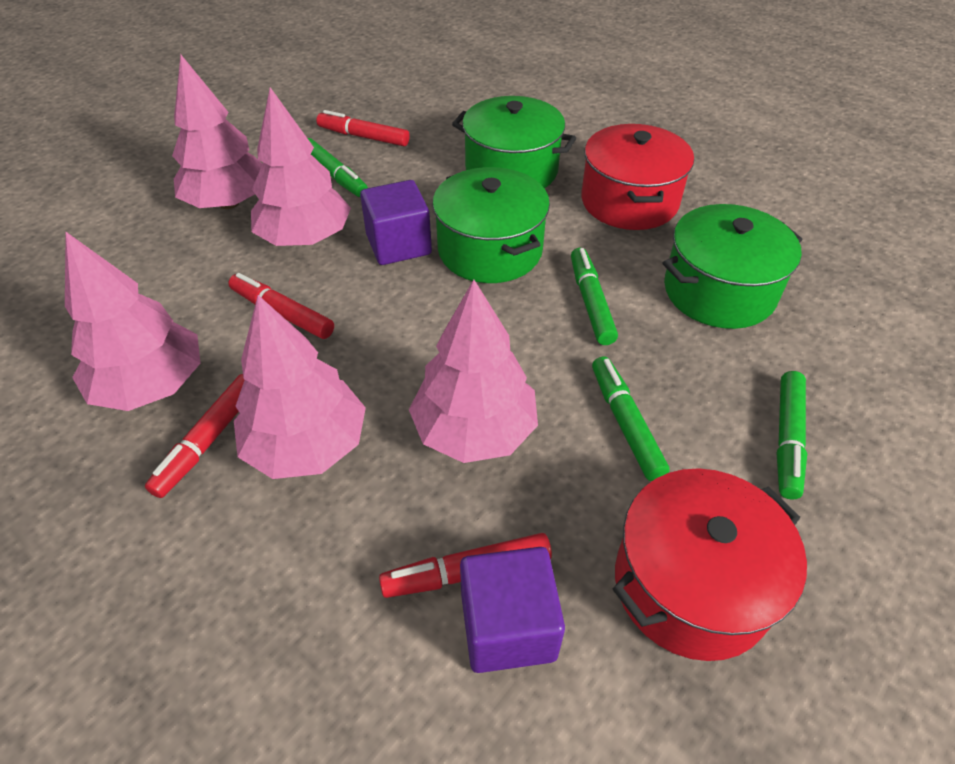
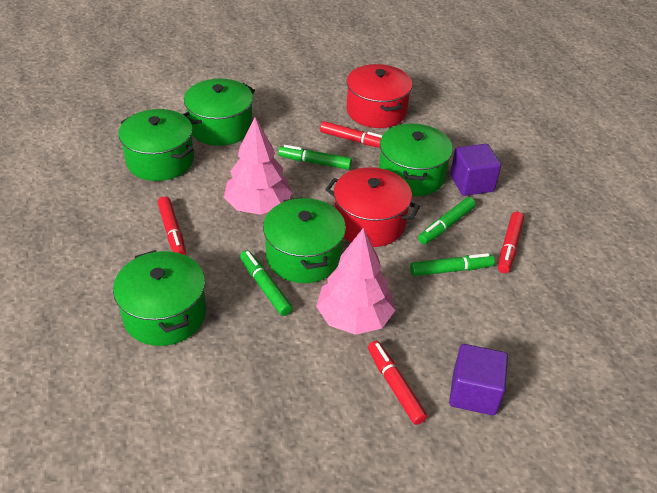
green pot: [432,167,550,283] [452,96,576,188] [663,204,803,329] = 3 -> [113,250,206,346] [119,109,194,181] [183,78,255,146] [263,197,346,283] [379,124,453,196] = 5
pink tree: [65,232,201,411] [172,55,262,209] [234,295,366,479] [251,87,351,246] [409,280,538,463] = 5 -> [224,117,292,215] [316,228,395,335] = 2

